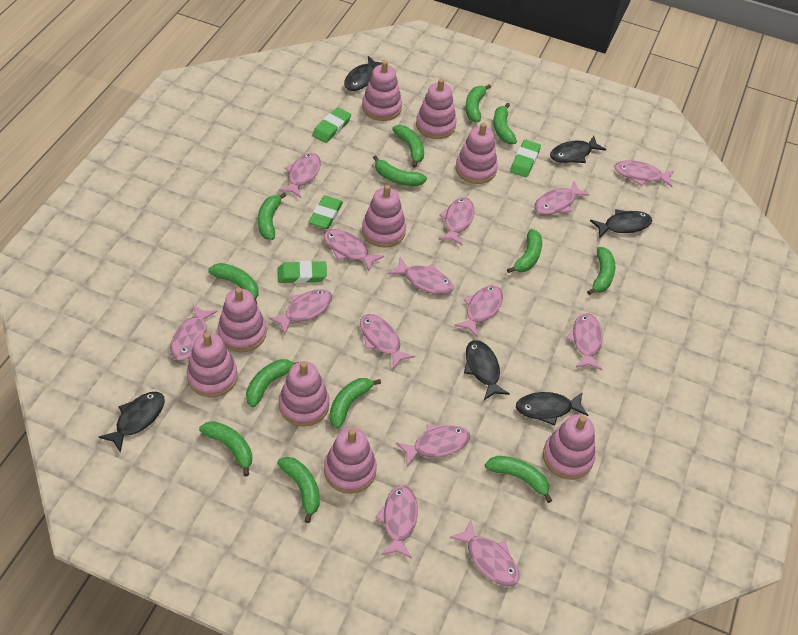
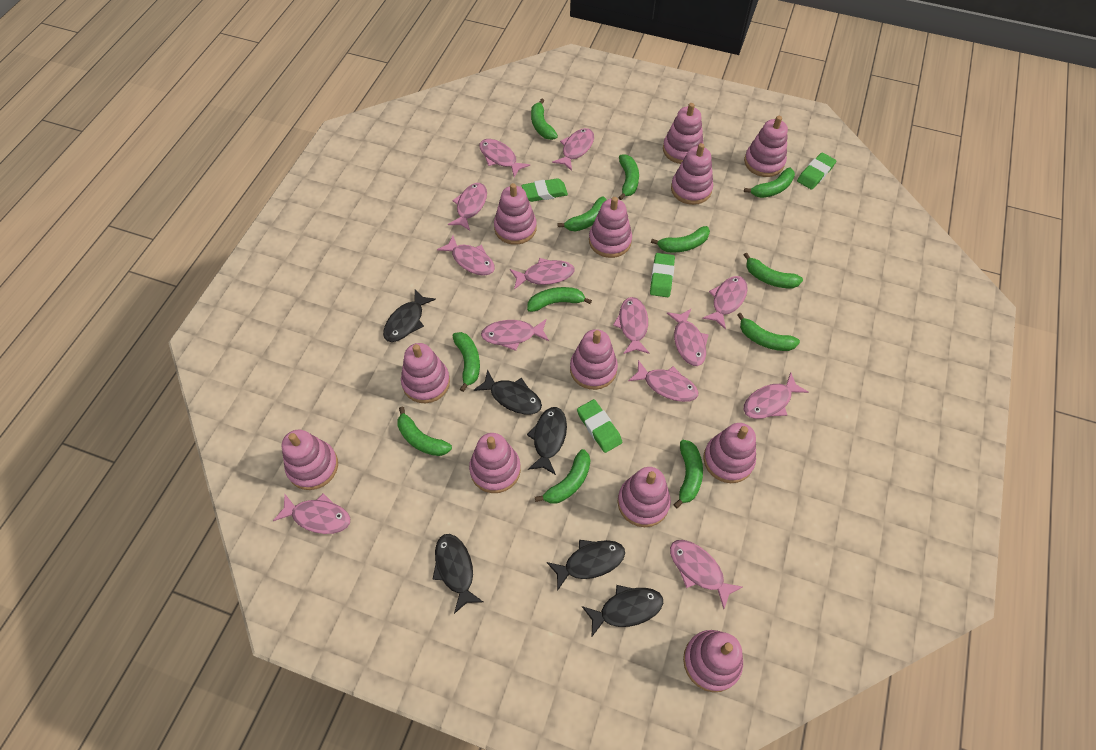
green banana: [199,421,252,477] [209,263,258,304] [246,359,301,407] [258,193,286,240] [277,457,320,523] [329,378,381,429] [373,155,427,186] [392,125,424,168] [465,84,491,122] [485,456,552,503] [493,103,517,144] [507,229,542,273] [587,247,615,295] = 13 -> [397,407,452,456] [453,332,480,392] [527,287,592,312] [531,99,558,140] [535,449,591,504] [558,196,607,232] [618,154,639,200] [651,226,710,252] [673,440,703,508] [737,313,800,351] [744,168,795,198] [744,253,803,288] = 12
pink fish: [170,304,218,360] [269,289,332,335] [279,153,321,198] [324,229,384,271] [360,314,415,369] [375,485,418,559] [388,257,454,294] [396,425,470,467] [439,197,474,246] [449,520,519,587] [454,285,503,338] [534,181,590,215] [566,313,603,370] [614,160,674,187] = 14 -> [273,493,350,534] [437,236,495,276] [448,183,487,231] [479,139,530,177] [481,319,549,351] [510,258,575,290] [552,128,594,171] [613,297,650,354] [628,360,699,402] [667,309,709,366] [670,540,743,609] [702,276,748,330] [744,372,808,419] = 13
pink stacking toy: [187,332,237,397] [218,288,267,352] [279,361,329,426] [324,427,377,494] [362,60,402,121] [362,185,406,247] [416,79,457,139] [455,123,498,184] [543,415,595,480] = 9 -> [282,430,338,490] [401,343,450,403] [469,433,521,493] [494,183,537,245] [570,329,618,390] [589,197,632,258] [618,467,671,527] [663,103,704,164] [671,143,713,205] [683,630,743,692] [703,423,756,483] [744,116,788,177] = 12

